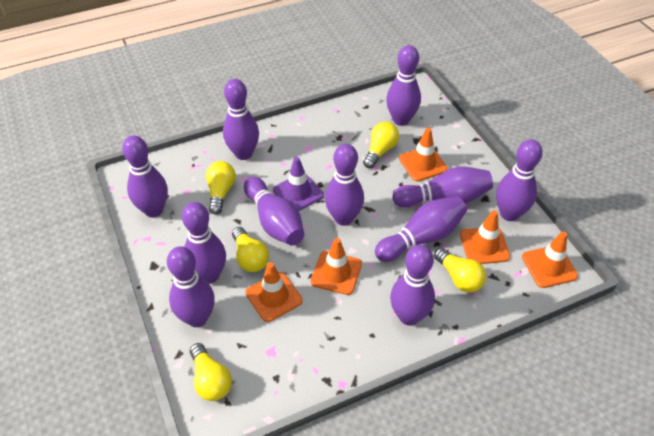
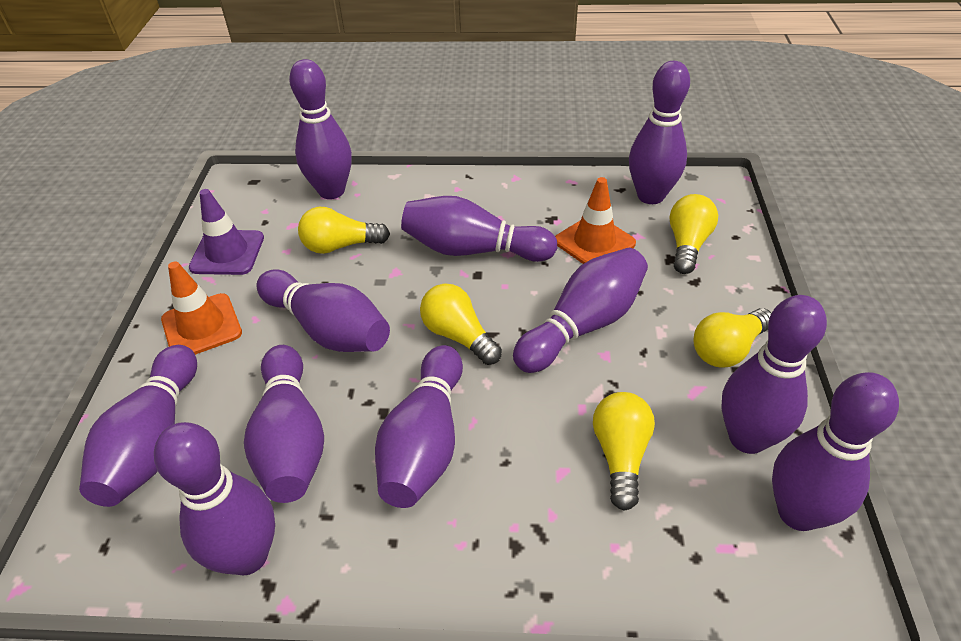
orange traffic cone: [245,262,303,322] [311,238,362,295] [399,128,448,182] [460,210,510,264] [522,232,578,288] = 5 -> [161,261,242,355] [555,177,636,264] = 2

